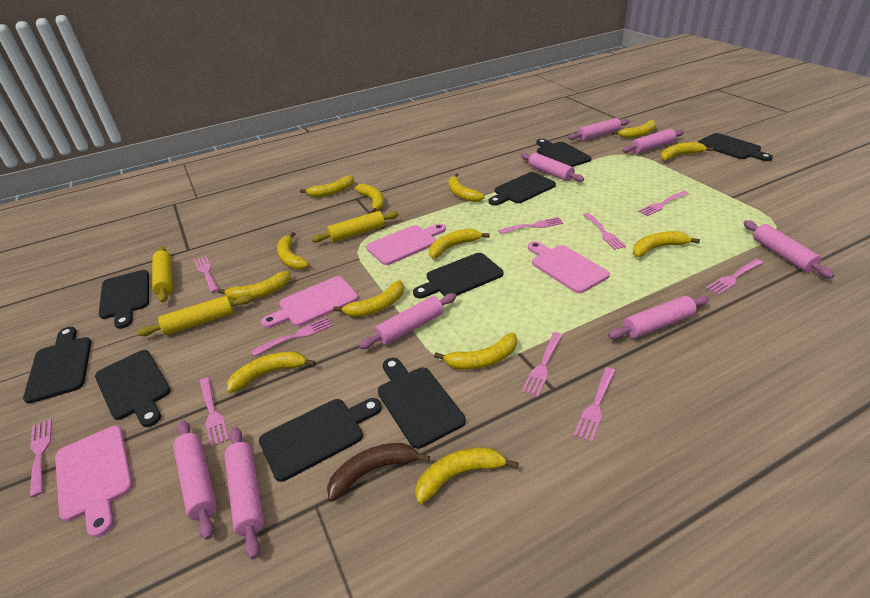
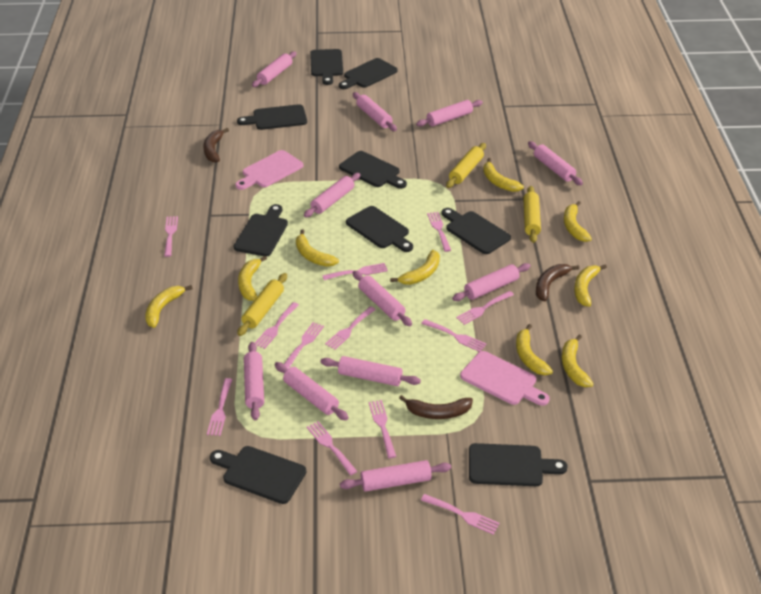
brown banana: [327,443,430,502] = 1 -> [204,128,229,163] [399,395,473,419] [536,264,579,302] = 3
pink cutting board: [55,426,133,538] [261,276,359,328] [366,223,446,265] [528,241,610,293] = 4 -> [235,150,303,190] [460,351,550,406] = 2
pink fork: [30,419,52,498] [194,256,218,293] [199,377,229,447] [251,317,333,356] [498,217,564,234] [522,332,562,397] [574,367,615,442] [583,213,626,250] [638,191,689,216] [706,259,763,295] = 10 -> [164,216,178,257] [207,378,233,436] [255,302,299,349] [284,322,324,369] [307,421,357,475] [322,263,388,280] [325,306,376,350] [369,400,396,458] [421,319,487,352] [421,494,500,535] [427,212,451,252] [456,291,514,325] = 12
pink rolling pin: [173,420,217,540] [224,427,265,559] [358,293,457,349] [521,153,584,182] [568,118,629,141] [608,295,709,339] [622,129,684,154] [744,220,835,278] = 8 -> [244,342,264,420] [252,51,297,87] [275,362,349,420] [304,173,360,217] [321,356,421,386] [340,460,452,492] [352,271,412,326] [353,92,397,131] [416,100,483,127] [452,263,530,301] [528,141,583,185] = 11
yellow banana: [218,271,290,300] [227,351,316,393] [277,232,309,270] [300,175,354,197] [333,281,404,317] [354,184,384,213] [415,447,518,504] [429,229,490,258] [434,333,517,370] [448,174,485,202] [612,120,656,138] [633,231,700,257] [661,142,713,161] = 13 -> [145,285,192,328] [238,256,267,301] [296,229,339,267] [390,250,440,285] [483,158,524,192] [516,324,553,375] [562,334,593,387] [564,201,592,242] [574,264,607,307] = 9

